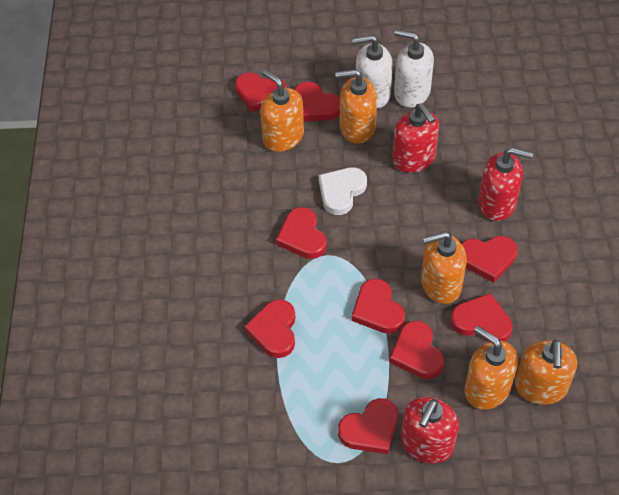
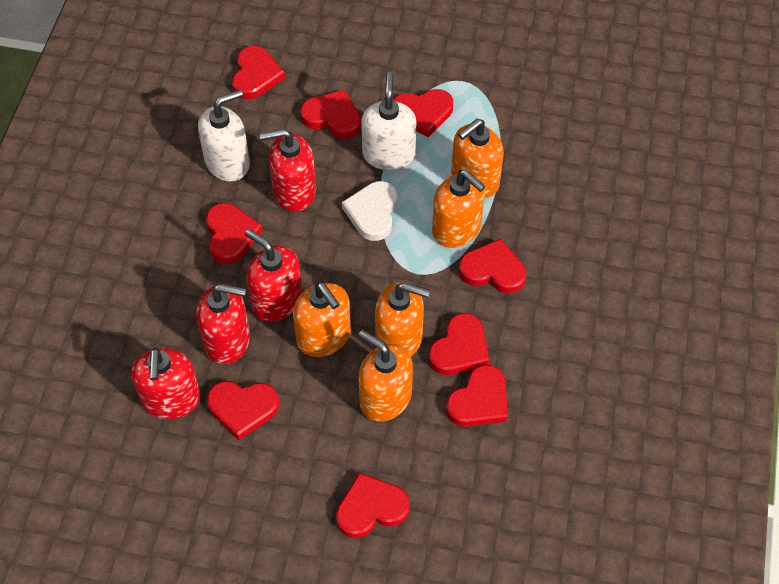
red soap dispenser: [392,103,439,173] [401,397,459,464] [478,147,533,221] = 3 -> [131,348,201,419] [196,284,250,364] [245,229,302,322] [260,129,316,212] = 4

